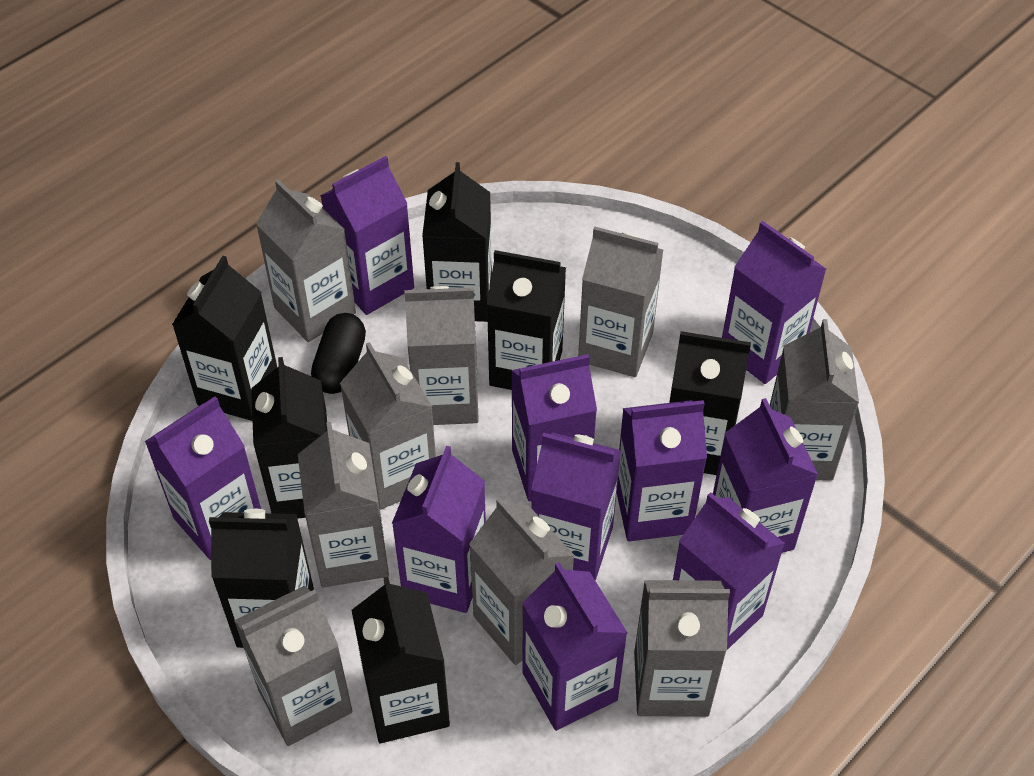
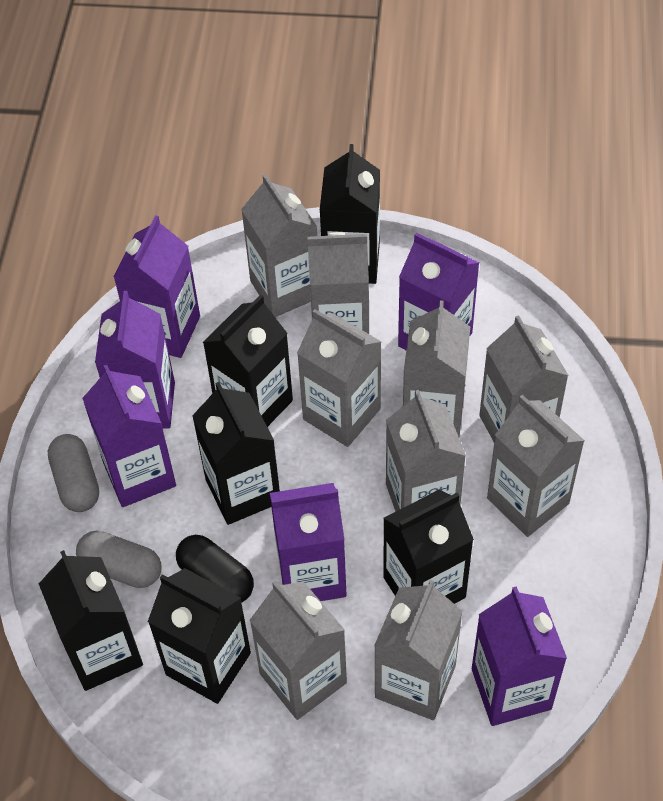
black carton: [172,256,277,421] [209,509,314,648] [251,357,328,519] [351,577,450,743] [422,162,492,322] [487,250,566,390] [669,331,751,475] = 7 -> [39,550,143,691] [148,568,251,704] [192,382,280,525] [203,294,293,427] [320,144,380,284] [383,490,474,604] = 6
grey capsule: none = 0 -> [48,434,99,512] [76,531,161,588] = 2
purple carton: [145,396,261,560] [320,156,414,315] [392,446,486,613] [511,354,597,501] [522,562,627,731] [531,432,621,581] [617,400,707,541] [673,492,785,650] [713,398,818,553] [722,221,826,384] = 10 -> [82,365,176,507] [95,291,175,429] [113,215,200,358] [270,483,346,601] [398,233,479,350] [472,586,567,726] = 6

